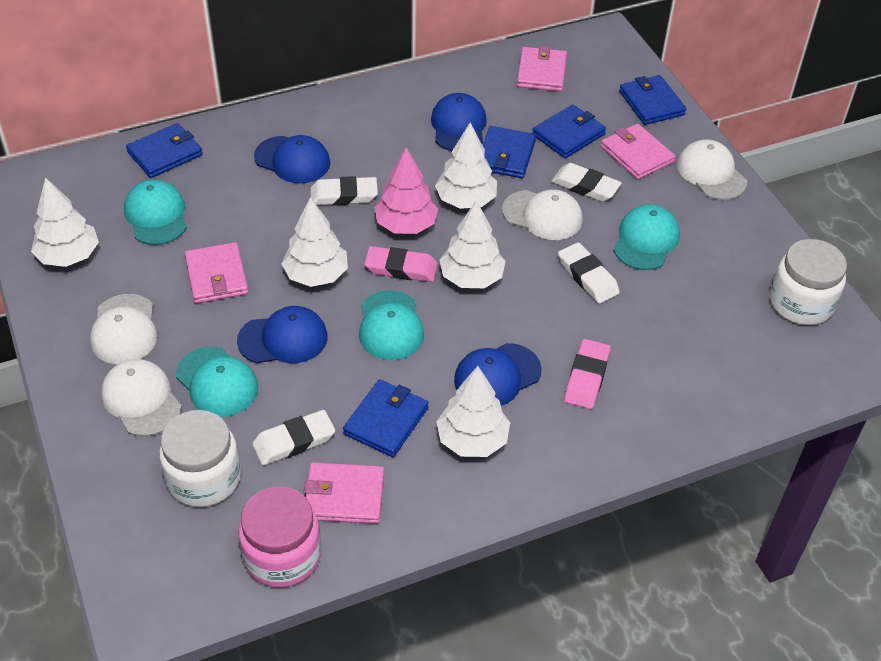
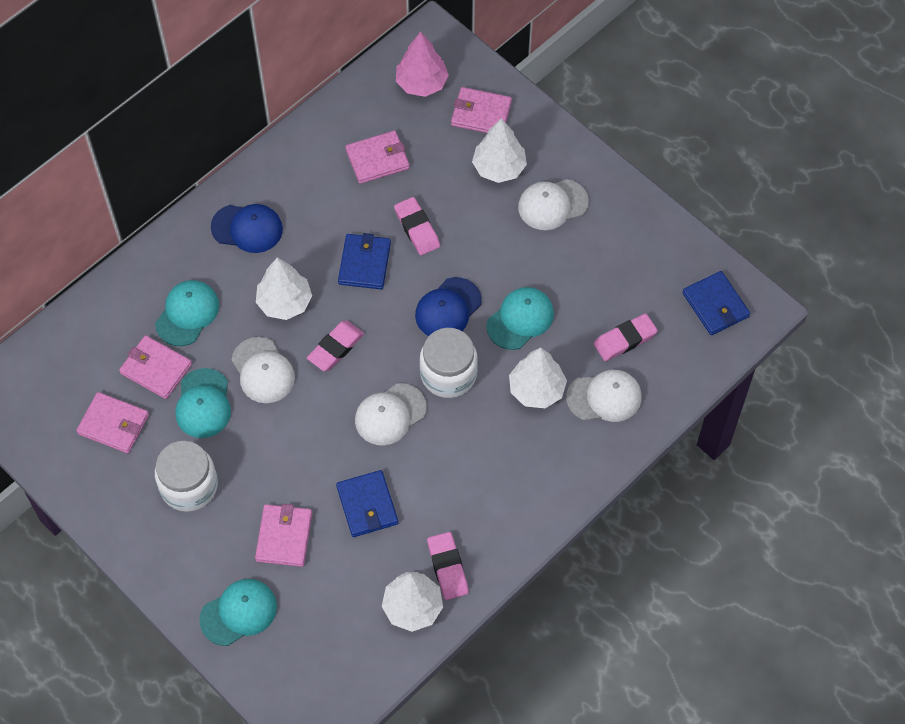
blue cap: [237,306,328,363] [254,135,330,183] [431,93,487,151] [454,343,542,406] = 4 -> [211,204,283,253] [415,277,482,336] = 2
blue wallet: [126,123,203,178] [343,379,428,457] [483,126,536,178] [532,105,606,158] [619,75,686,125] = 5 -> [336,470,398,537] [338,233,391,289] [682,271,750,335] = 3
pink eraser: [364,246,438,282] [564,339,611,409] = 2 -> [307,321,364,371] [394,197,440,255] [427,532,469,600] [594,313,658,361] = 4
pink jar: [238,486,321,588] = 1 -> none = 0
pink wallet: [185,242,248,303] [304,462,384,524] [517,46,567,92] [601,124,675,179] = 4 -> [76,392,149,453] [119,335,192,399] [255,504,312,567] [345,131,410,184] [451,87,512,133] = 5
white eraser: [252,410,335,465] [310,176,378,205] [551,163,622,202] [558,242,620,304] = 4 -> none = 0
white tree: [31,177,99,267] [282,197,348,287] [435,123,497,209] [436,366,510,457] [439,200,506,288] = 5 -> [256,257,312,320] [382,572,443,632] [472,118,527,183] [509,348,567,408] = 4

